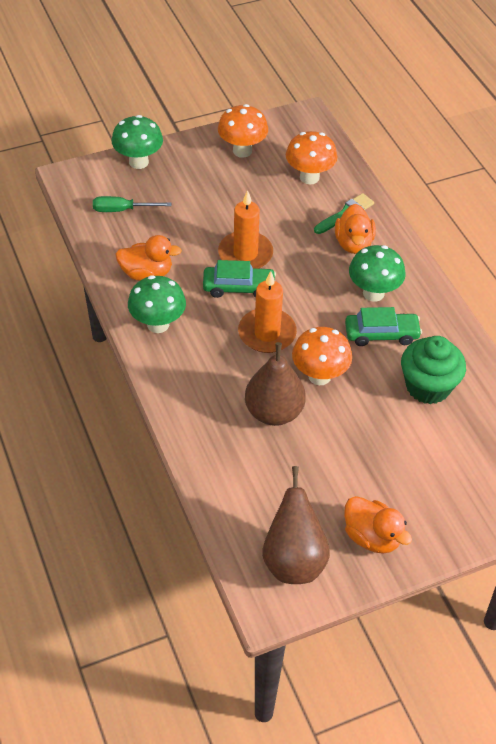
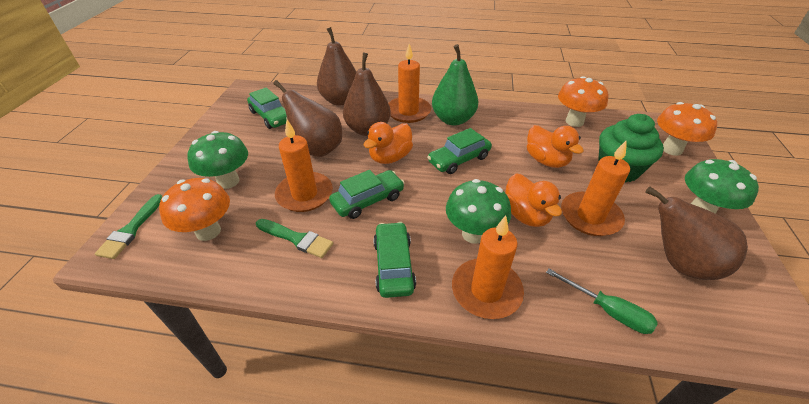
brown pear: [245,342,306,426] [262,466,330,584] = 2 -> [273,80,342,157] [317,27,356,106] [343,53,391,136] [645,187,748,280] = 4
green brush: [314,193,374,234] = 1 -> [95,194,162,259] [256,219,333,258] = 2
green car: [203,260,276,298] [345,307,422,346] = 2 -> [247,87,287,129] [329,170,404,219] [373,222,416,298] [427,128,492,174] = 4
green pear: none = 0 -> [432,44,478,126] = 1
orange candle: [218,190,273,269] [238,271,297,353] = 2 -> [275,120,333,212] [388,44,431,123] [452,215,524,319] [561,140,630,236] = 4

